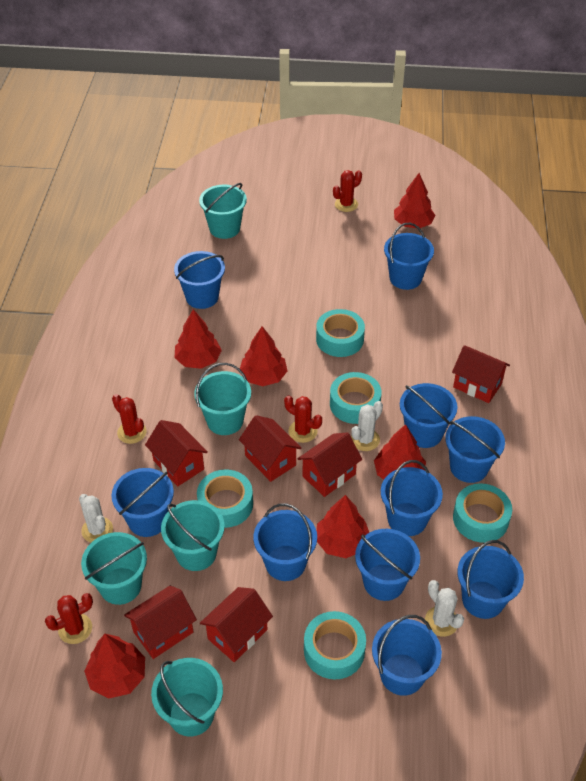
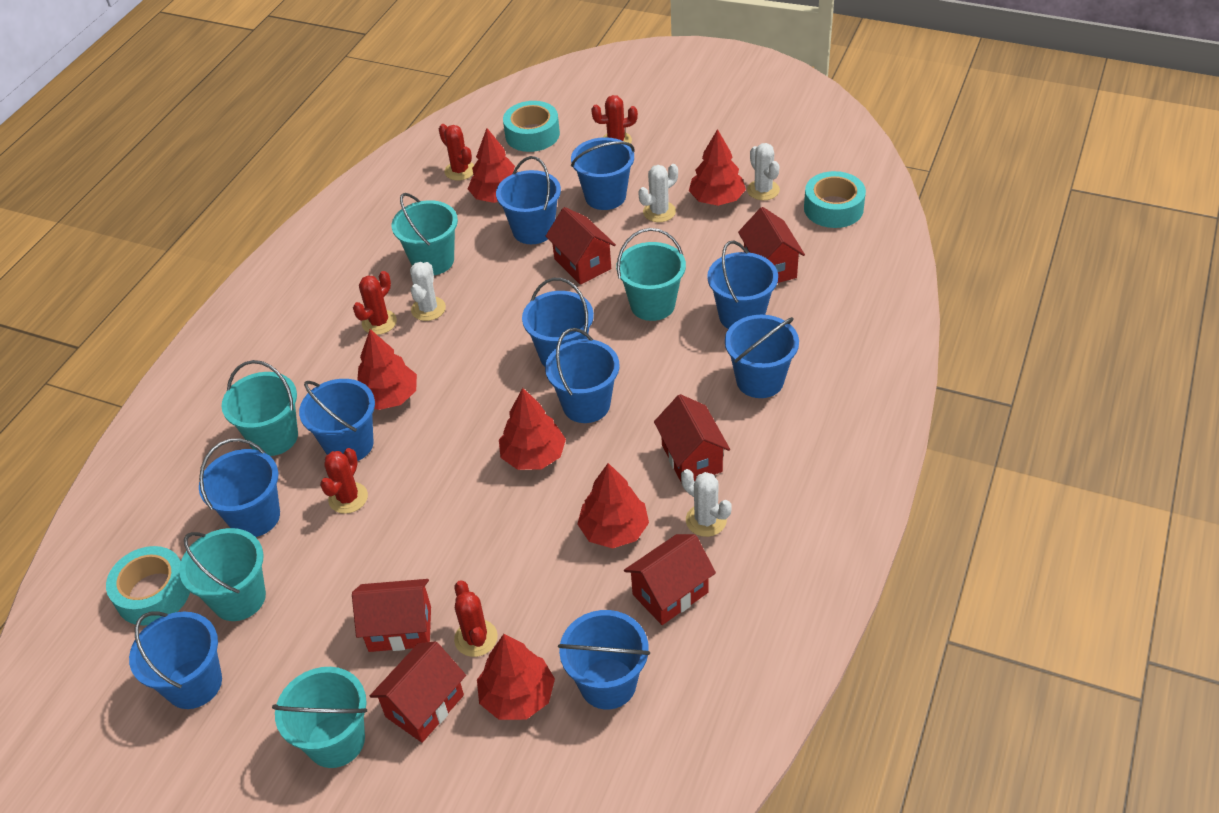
red cactus: [45,593,93,644] [112,394,146,444] [284,395,322,443] [333,170,362,212] = 4 -> [320,448,368,514] [353,271,397,335] [439,124,474,181] [454,580,498,657] [591,95,638,144] = 5
turquoise tape: [197,469,253,528] [304,611,366,679] [316,309,365,357] [330,372,382,424] [453,483,512,543] = 5 -> [106,546,190,626] [503,101,560,152] [804,171,866,228] = 3
white cactus: [79,494,113,542] [351,401,383,451] [425,580,464,637] = 3 -> [410,262,446,321] [638,164,678,222] [681,469,732,537] [747,143,780,200] = 4

